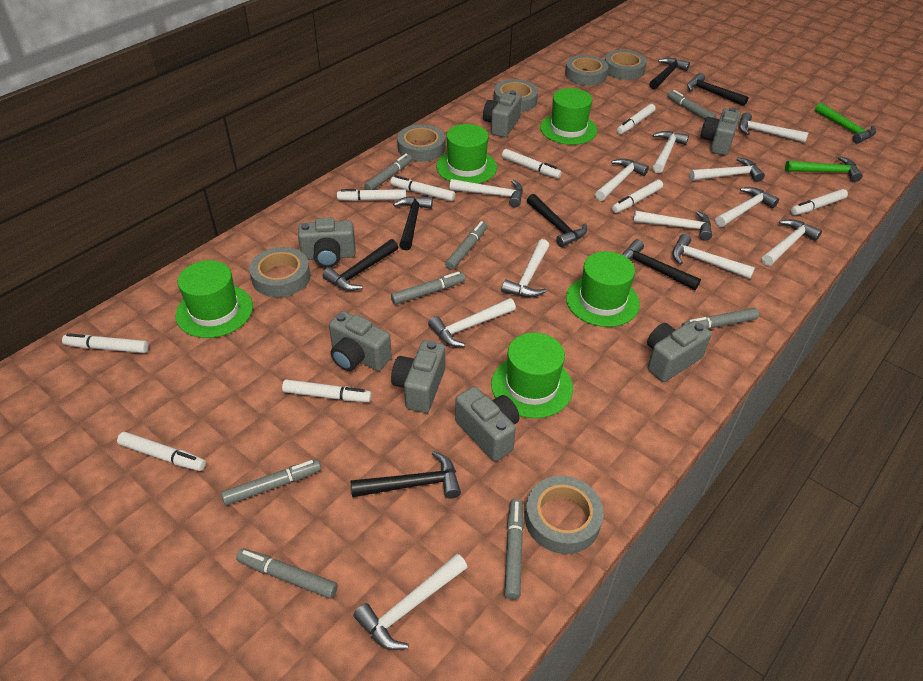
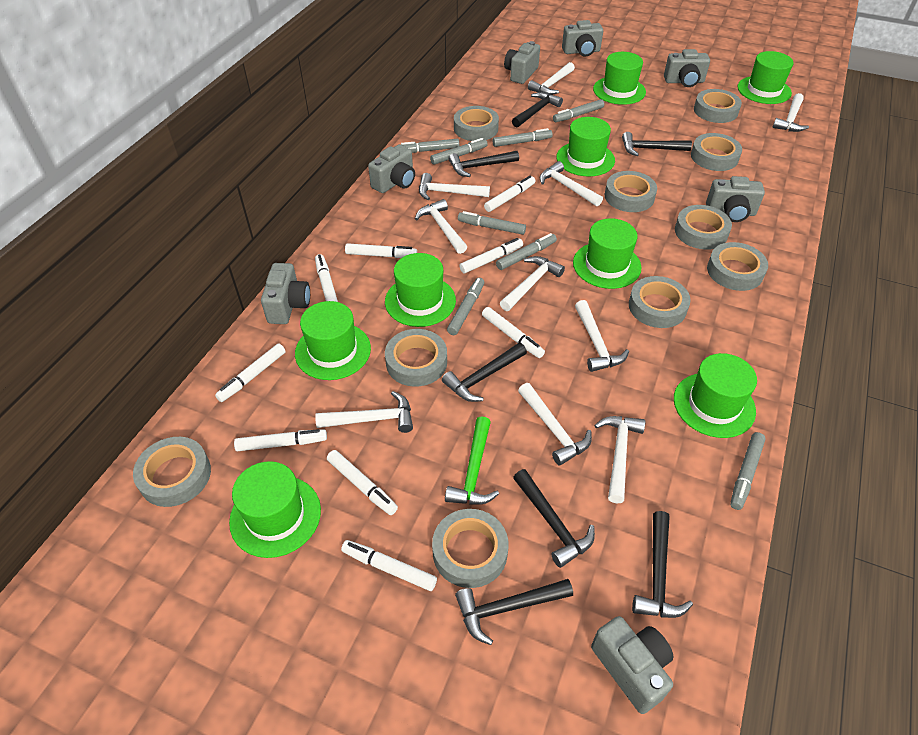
green hammer: [785,156,862,182] [815,103,876,144] = 2 -> [445,416,499,505] = 1
green hat: [176,260,253,338] [436,124,497,184] [491,333,573,418] [540,88,597,145] [566,251,640,327] = 5 -> [229,461,321,558] [295,301,371,380] [385,253,456,327] [556,117,615,176] [573,218,642,289] [593,52,646,105] [674,353,757,438] [737,51,794,104] = 8
grey tape: [249,247,311,297] [397,124,445,162] [494,79,538,112] [525,476,604,554] [565,55,608,86] [605,50,647,80] = 6 -> [133,437,211,507] [385,329,447,387] [432,509,509,588] [454,106,499,141] [604,171,657,212] [629,276,691,328] [675,205,732,250] [691,133,742,171] [694,89,742,123] [707,242,768,291] = 10
white hammer: [353,554,468,650] [428,298,516,347] [450,179,523,207] [501,239,550,298] [595,159,649,201] [633,211,712,241] [652,131,689,173] [672,234,755,279] [689,157,765,182] [715,187,779,227] [739,113,809,143] [762,219,822,266] = 12 -> [315,391,413,433] [415,199,467,254] [419,173,490,200] [500,256,565,311] [518,383,592,466] [528,62,575,95] [540,161,603,206] [575,300,629,372] [594,416,645,504] [772,93,809,132] = 10

